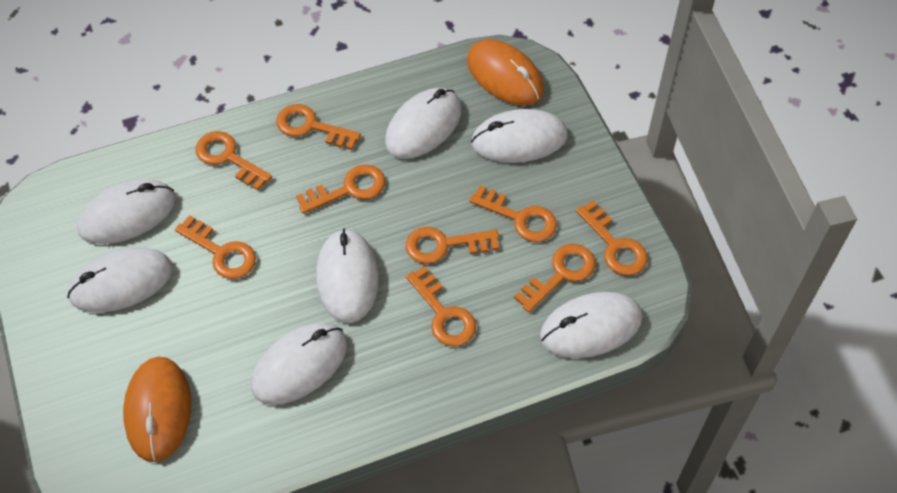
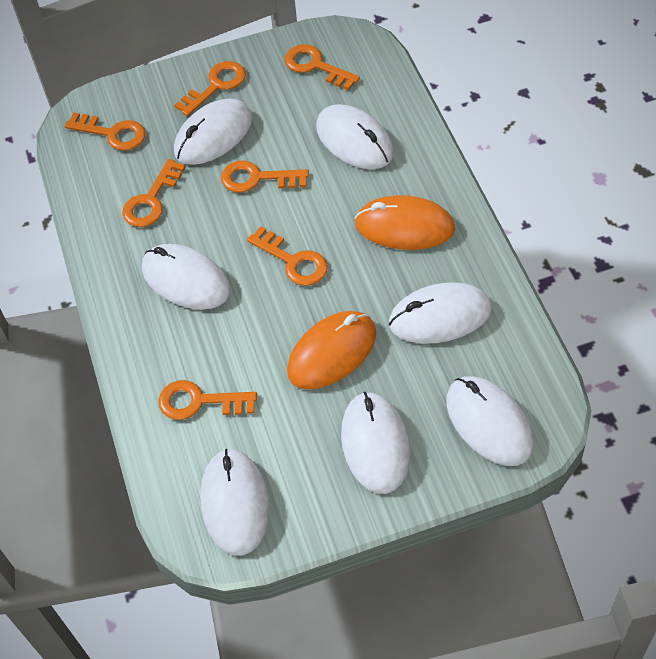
orange key: [175,215,256,279] [195,131,272,190] [276,104,361,150] [296,164,385,214] [406,227,499,264] [406,266,476,346] [469,185,557,242] [514,244,595,312] [576,200,648,276] = 9 -> [65,112,146,151] [122,159,186,227] [158,380,257,420] [174,61,246,116] [221,161,309,193] [247,226,328,286] [285,44,360,90] = 7

